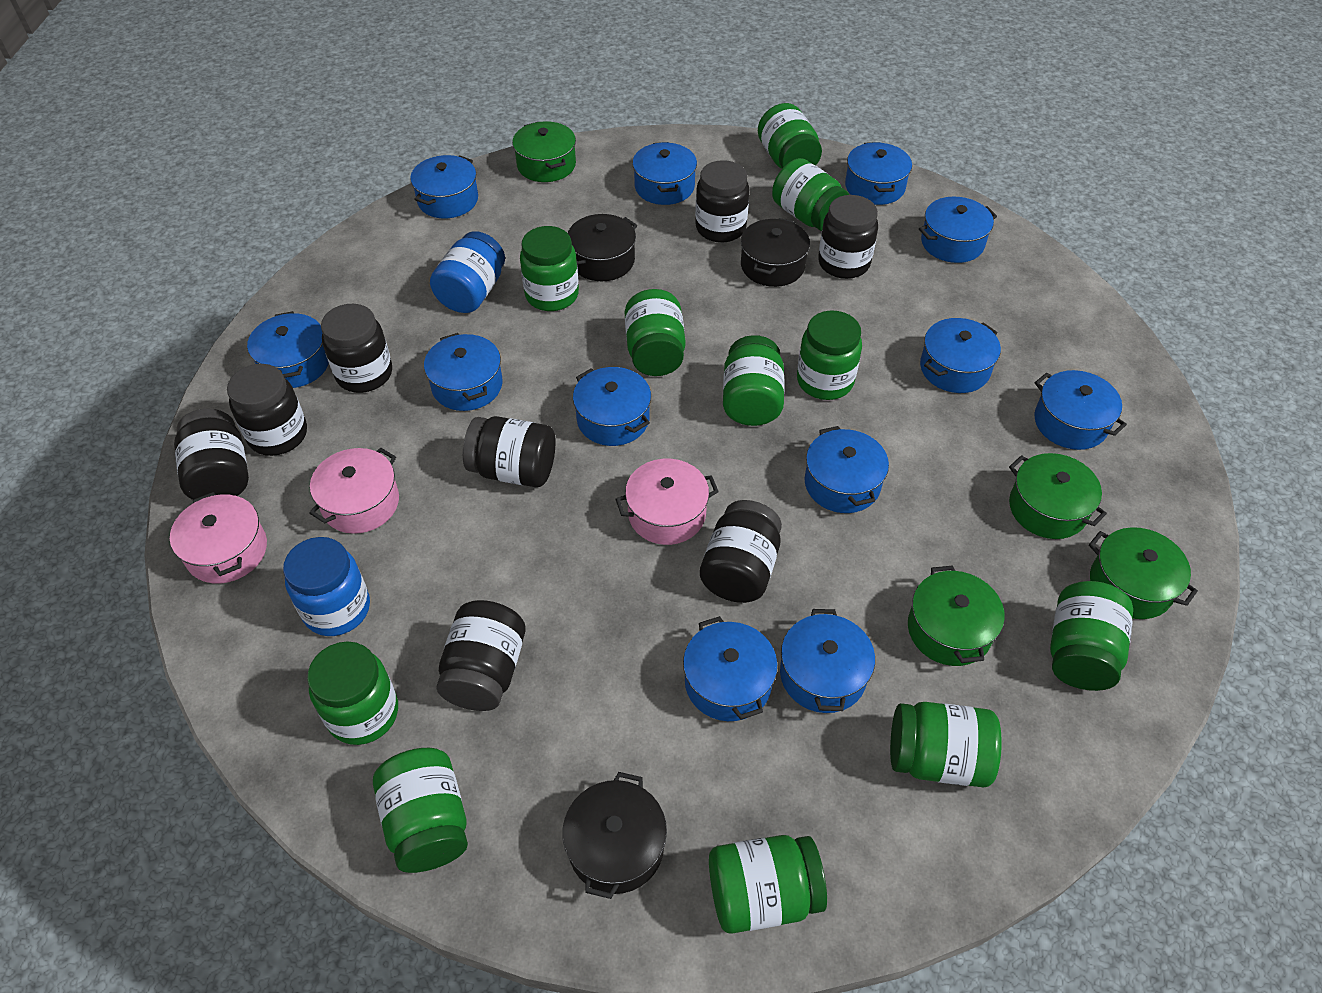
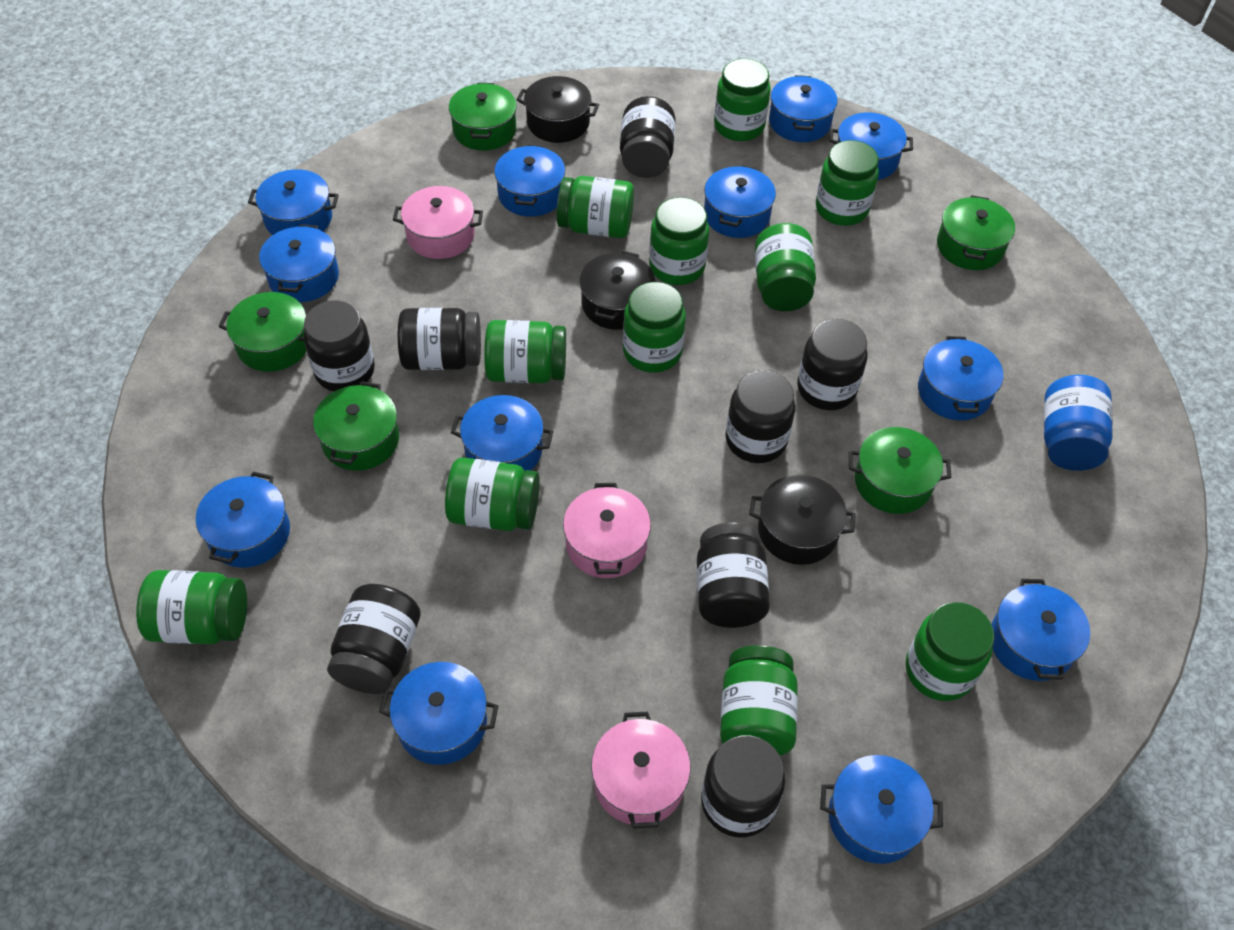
blue jar: [283,537,370,636] [430,231,505,313] = 2 -> [1044,375,1113,471] = 1
green pot: [512,121,576,182] [908,565,1005,666] [1009,453,1107,539] [1089,527,1198,619] = 4 -> [219,292,307,372] [313,381,399,471] [449,83,517,151] [849,427,951,514] [937,195,1015,270] = 5

